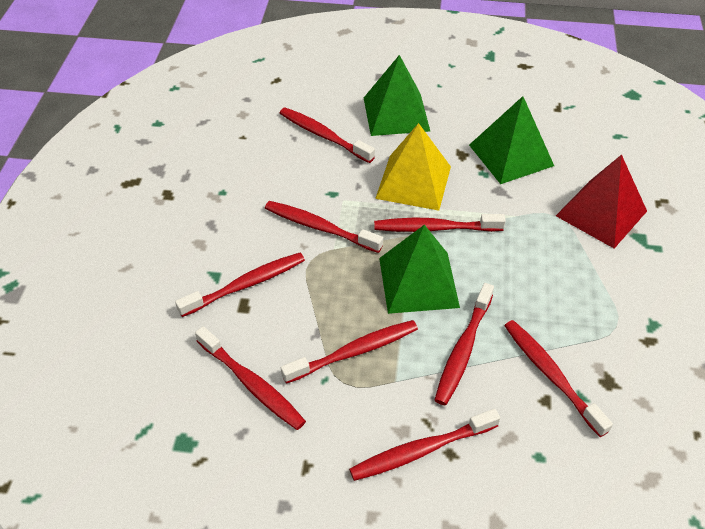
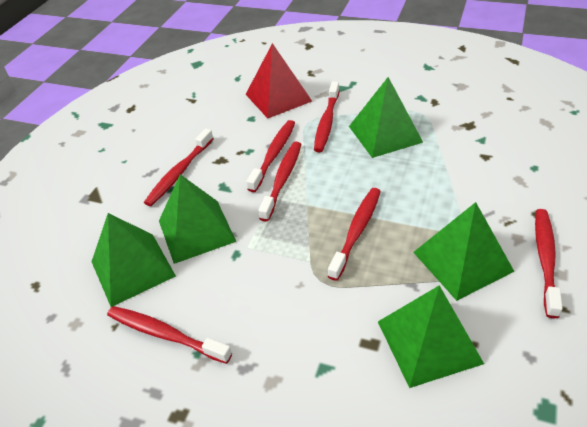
green pyramid: [364,55,430,136] [379,225,460,314] [469,96,554,184] = 3 -> [91,213,176,307] [159,174,237,264] [349,77,423,158] [378,285,484,388] [413,202,515,301] = 5
red toothbrush: [175,253,305,317] [195,326,306,430] [265,201,383,253] [280,108,375,163] [281,320,418,384] [349,409,500,481] [374,214,506,232] [435,283,494,405] [504,320,613,437] = 9 -> [107,306,232,364] [144,128,214,206] [246,120,295,192] [258,141,301,221] [314,82,340,152] [328,188,381,281] [535,209,563,318] = 7
yellow pyramid: [375,123,451,211] = 1 -> none = 0

